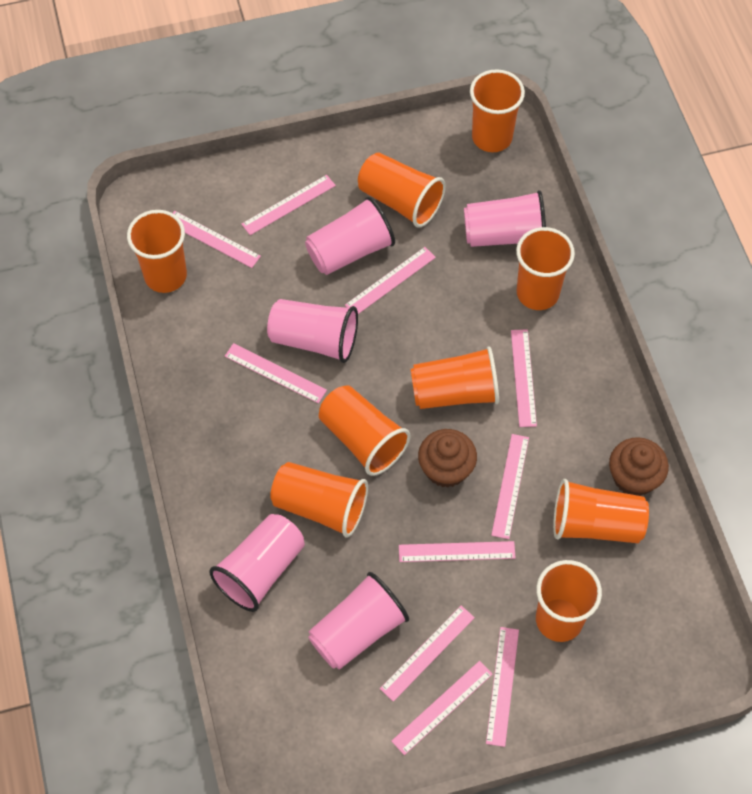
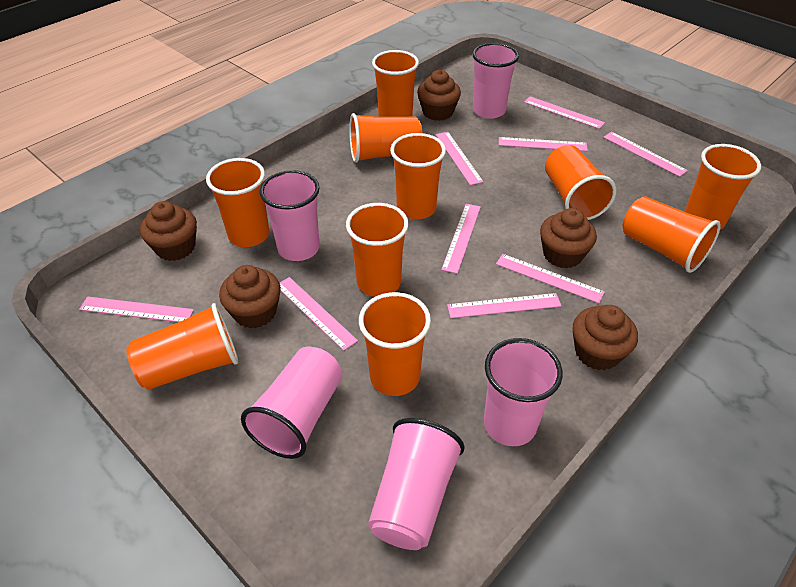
brown cupcake: [418,429,477,488] [609,437,669,496] = 2 -> [140,201,197,261] [219,265,281,328] [417,70,461,121] [540,208,597,269] [573,305,638,370] = 5
orange cup: [127,210,187,293] [270,462,368,537] [319,385,411,476] [358,152,446,228] [410,346,499,409] [470,69,525,152] [516,227,575,310] [536,560,602,642] [553,479,649,543] = 9 -> [126,303,238,390] [206,158,269,247] [346,203,409,297] [349,113,423,163] [359,292,431,396] [372,50,419,117] [390,133,446,220] [545,145,616,220] [622,196,721,273] [684,144,761,230] = 10
pink ruler: [173,211,261,268] [225,343,327,403] [241,175,336,235] [345,247,436,314] [380,606,475,702] [391,661,493,755] [399,541,516,562] [486,627,519,747] [491,434,529,539] [511,329,537,427] = 10 -> [79,297,194,322] [280,277,358,351] [436,132,483,185] [441,204,481,274] [447,293,561,318] [496,254,605,303] [499,137,588,151] [524,96,605,129] [603,132,688,177] = 9

